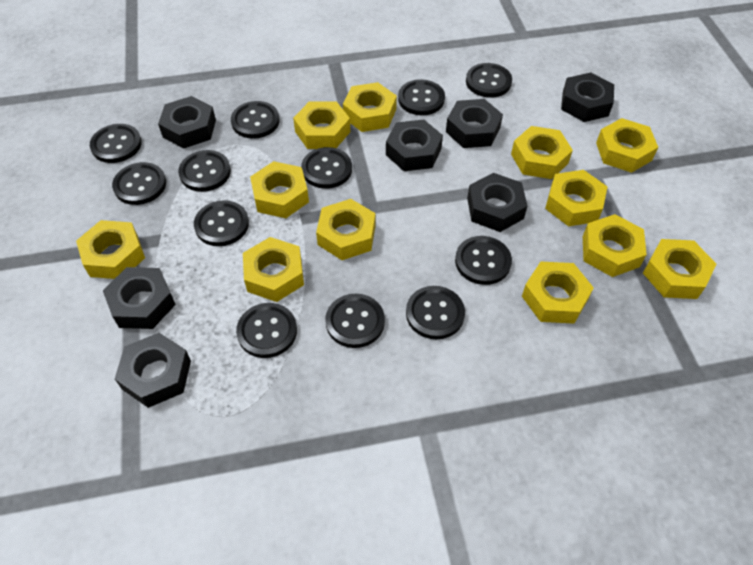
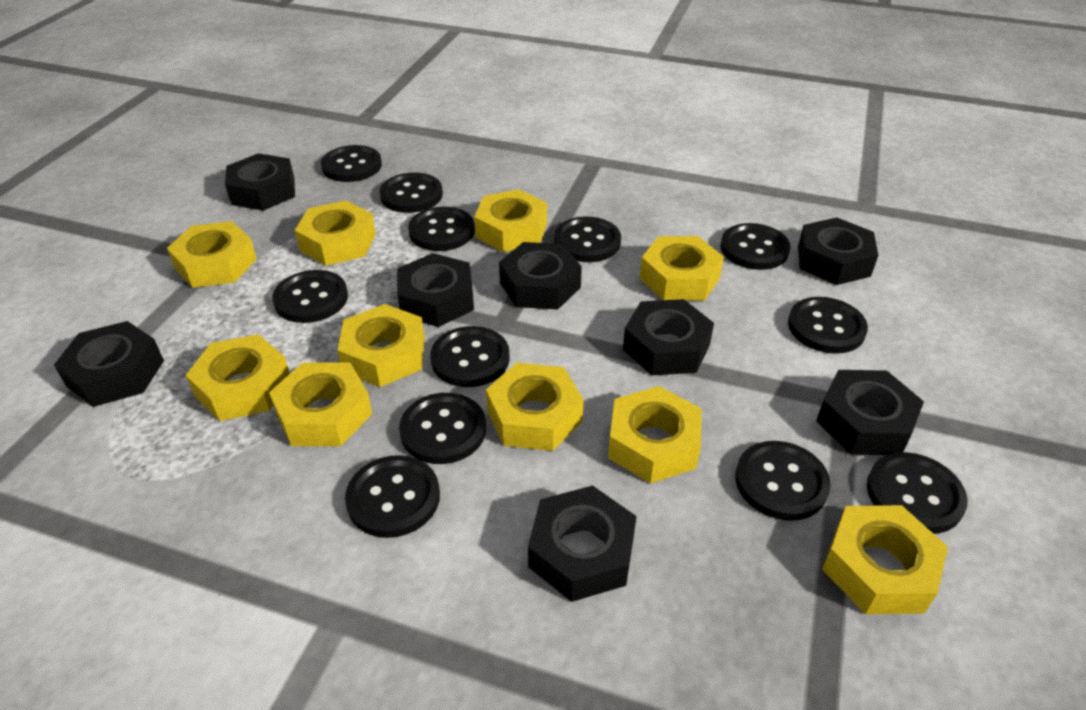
black nut: [103,267,176,329] [115,333,191,408] [158,96,216,148] [386,120,443,171] [446,99,503,148] [467,173,527,232] [561,73,614,122] = 7 -> [54,321,164,407] [225,153,295,211] [397,253,474,327] [499,242,582,310] [528,485,637,602] [623,299,714,375] [798,217,878,285] [816,370,924,455] = 8
yellow nut: [76,220,145,279] [243,237,304,302] [250,161,309,218] [293,101,350,149] [316,199,376,260] [343,82,397,132] [511,126,573,179] [522,261,594,324] [545,170,607,226] [583,214,647,277] [596,118,658,173] [643,239,716,299] = 12 -> [167,221,257,288] [186,334,290,421] [269,362,372,446] [295,200,376,266] [337,304,425,387] [474,189,547,253] [486,363,584,451] [608,386,702,484] [640,236,724,301] [822,505,948,614] = 10

